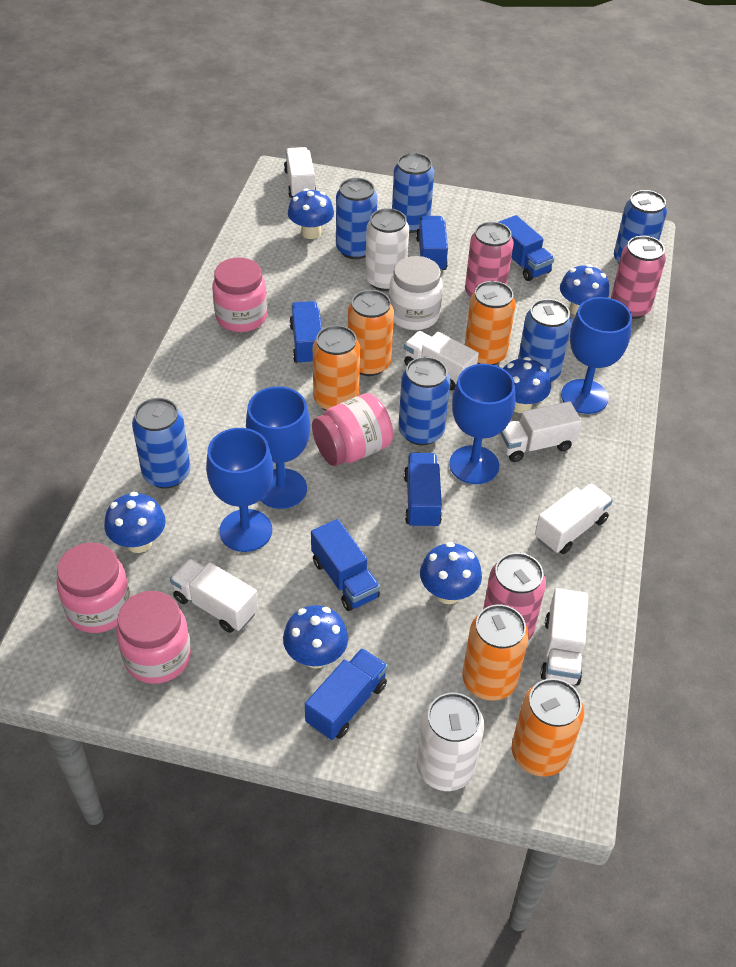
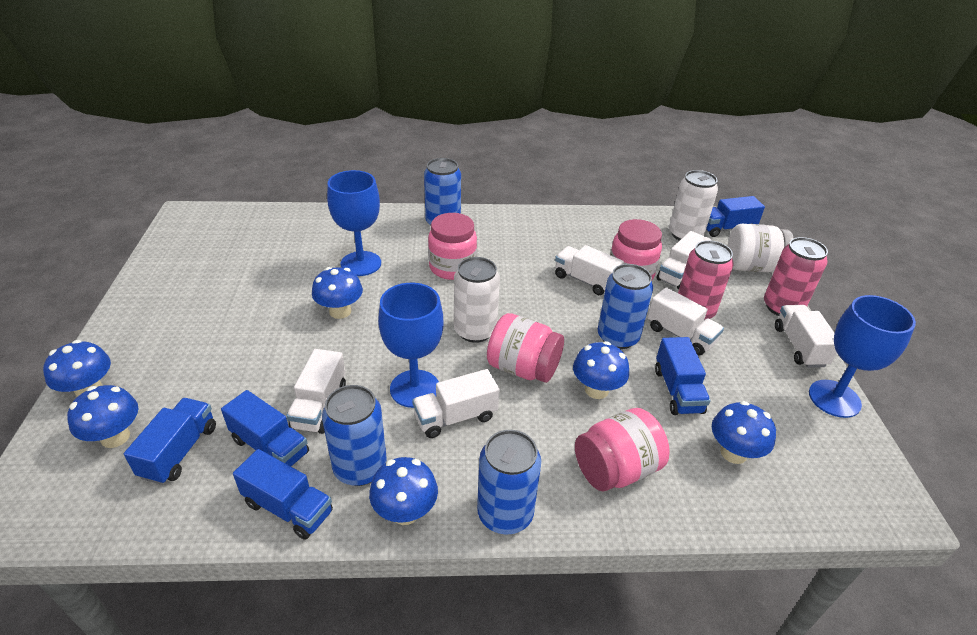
blue can: [132,398,191,489] [336,178,377,259] [392,153,434,233] [398,357,450,445] [518,299,572,382] [614,190,667,264] = 6 -> [322,385,387,486] [424,158,461,226] [477,430,541,535] [598,264,653,349] = 4
blue goblet: [206,428,273,552] [246,386,310,509] [449,364,515,484] [561,297,632,414] = 4 -> [327,170,381,276] [378,283,444,408] [809,295,916,418] = 3
blue truck: [289,301,322,365] [305,648,388,740] [311,519,380,611] [404,453,442,529] [416,216,448,272] [498,215,554,281] = 6 -> [124,398,216,485] [221,390,309,466] [233,449,333,540] [655,337,710,415] [706,196,765,237] = 5
orange can: [313,325,360,411] [348,290,394,376] [462,604,529,700] [465,281,516,365] [512,678,584,777] = 5 -> none = 0
pink can: [465,222,514,298] [483,553,546,641] [611,236,666,319] = 3 -> [678,240,734,320] [764,237,828,316] = 2

